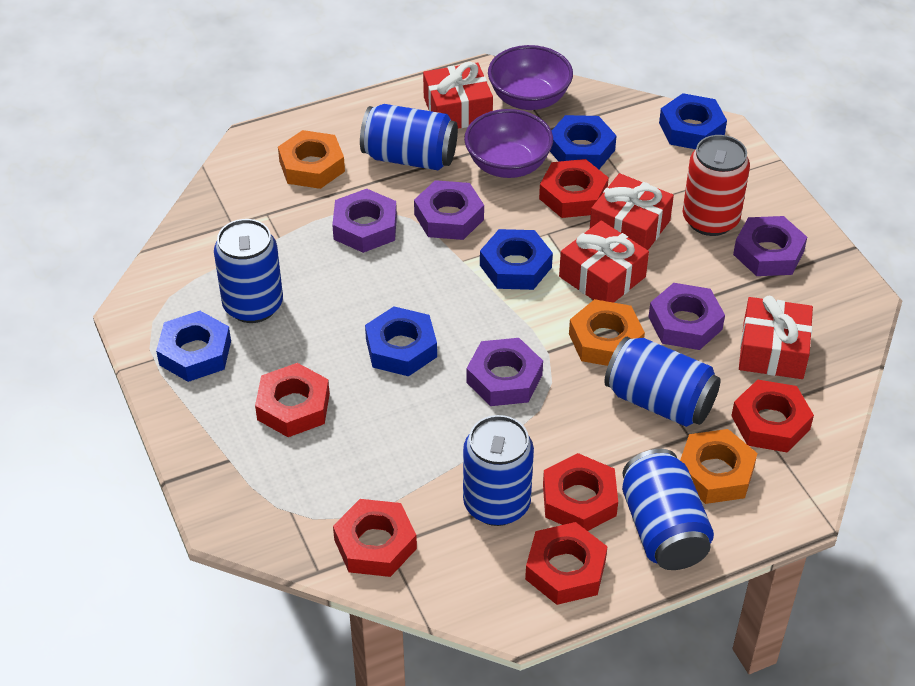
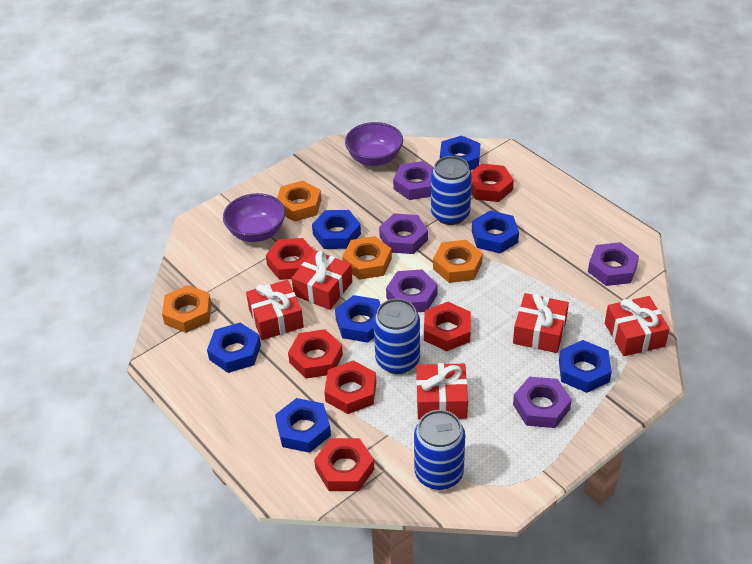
blue can: [214,219,283,323] [360,104,458,170] [463,415,534,526] [604,337,721,427] [622,449,714,570] = 5 -> [374,299,420,374] [414,410,465,490] [431,156,472,225] = 3
blue nut: [156,311,231,382] [365,306,437,376] [480,229,553,290] [550,115,617,169] [659,93,727,149] = 5 -> [207,323,261,373] [275,398,331,453] [312,210,361,249] [335,295,381,343] [440,135,480,170] [472,210,519,253] [559,340,612,393] = 7
orange nut: [278,130,345,189] [569,299,645,366] [680,429,757,504] = 3 -> [162,285,211,333] [277,181,321,222] [342,236,392,280] [433,240,483,283] = 4
red can: [683,135,750,236] = 1 -> none = 0
red gift: [423,62,493,128] [559,221,649,303] [590,173,674,250] [739,296,813,379] = 4 -> [246,280,304,340] [292,251,352,310] [416,363,468,420] [513,293,569,353] [605,296,670,356] = 5

